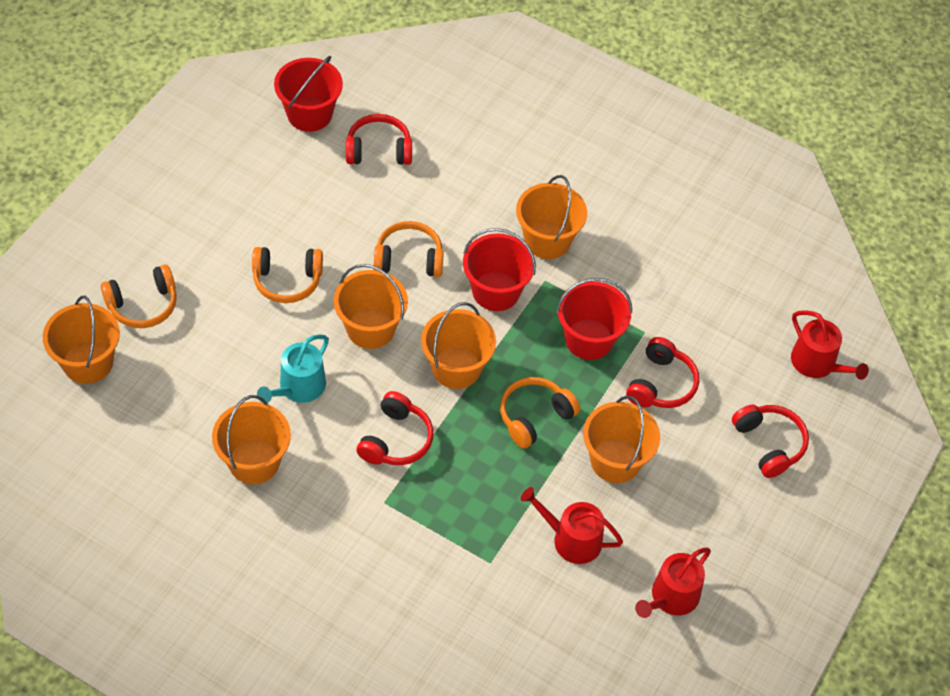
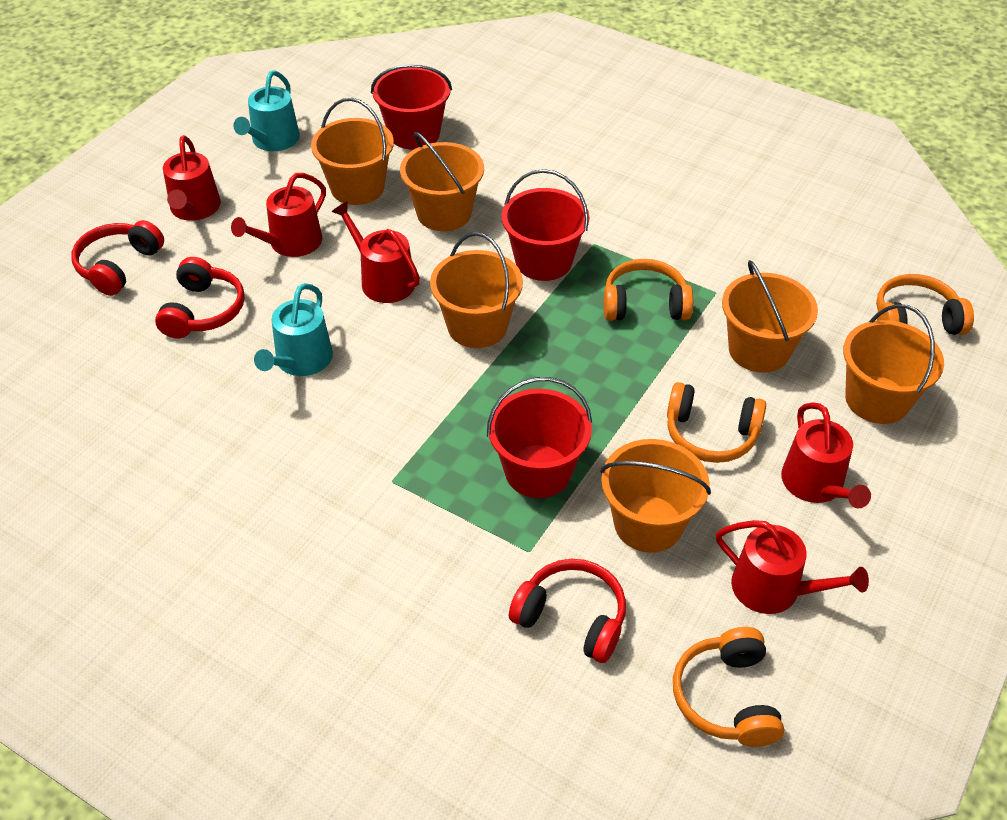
red headphones: [346,114,412,165] [356,391,434,465] [626,337,699,408] [732,405,809,478] = 4 -> [71,220,164,296] [155,257,245,338] [509,559,626,663] = 3
red watering can: [520,487,623,564] [635,547,711,618] [791,310,869,380] = 3 -> [163,135,221,221] [231,173,326,257] [331,201,420,303] [716,520,869,614] [781,402,871,508] = 5
turquoise watering can: [257,334,329,403] = 1 -> [233,70,300,151] [254,283,333,376] = 2

